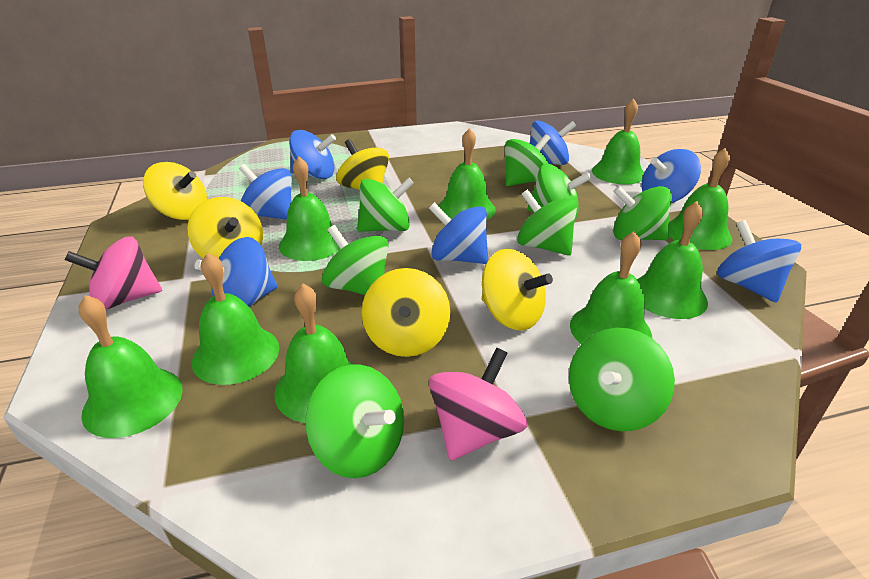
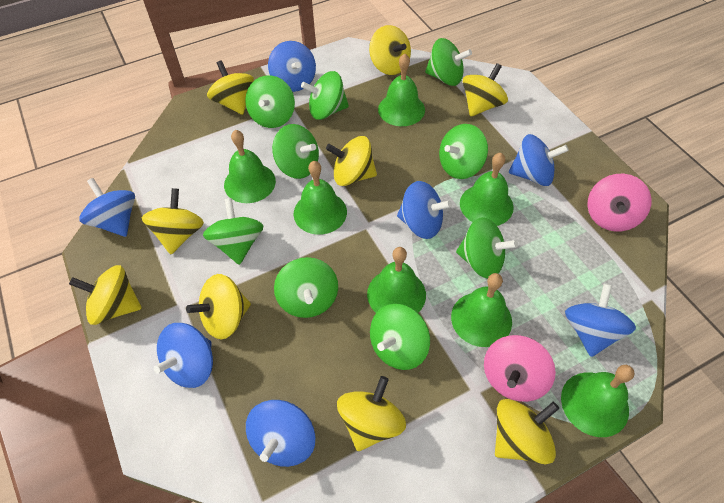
green bell: [79,295,183,438] [192,253,279,385] [274,283,354,423] [279,157,340,261] [438,128,496,220] [570,231,652,344] [592,99,644,184] [637,201,708,319] [669,148,732,250] = 9 -> [224,130,276,203] [294,161,347,235] [367,247,426,313] [378,54,425,126] [451,273,512,347] [460,153,514,226] [561,365,634,437] = 7
green spinning top: [305,365,404,478] [322,225,389,295] [357,178,414,232] [505,134,550,186] [517,189,577,256] [527,164,592,219] [569,328,675,431] [613,186,672,240] = 8 -> [203,198,263,265] [245,75,295,128] [272,124,319,179] [274,257,338,318] [301,71,349,120] [370,304,430,370] [425,38,472,86] [439,124,488,179] [456,217,518,278] = 9
yellow spinning top: [143,162,207,220] [187,197,263,258] [336,139,389,190] [362,268,450,357] [482,249,553,331] = 5 -> [69,265,142,325] [142,188,204,254] [186,274,251,339] [207,60,254,115] [326,136,377,186] [337,376,406,451] [369,25,411,75] [463,63,508,117] [495,399,559,464] = 9

